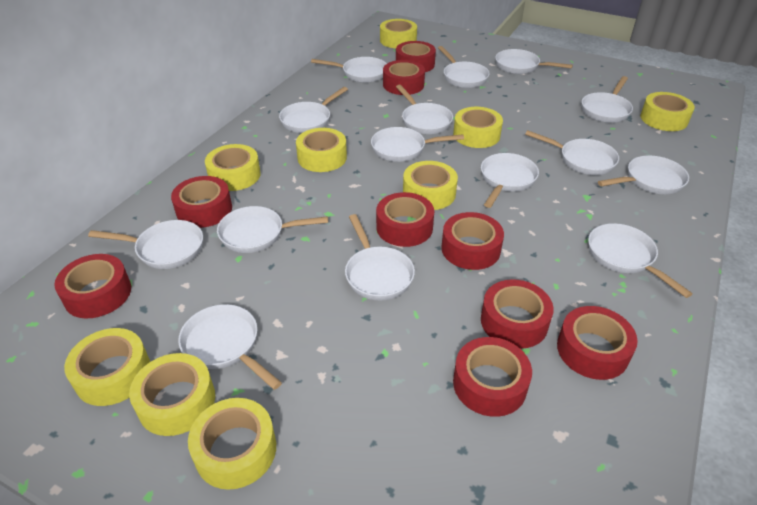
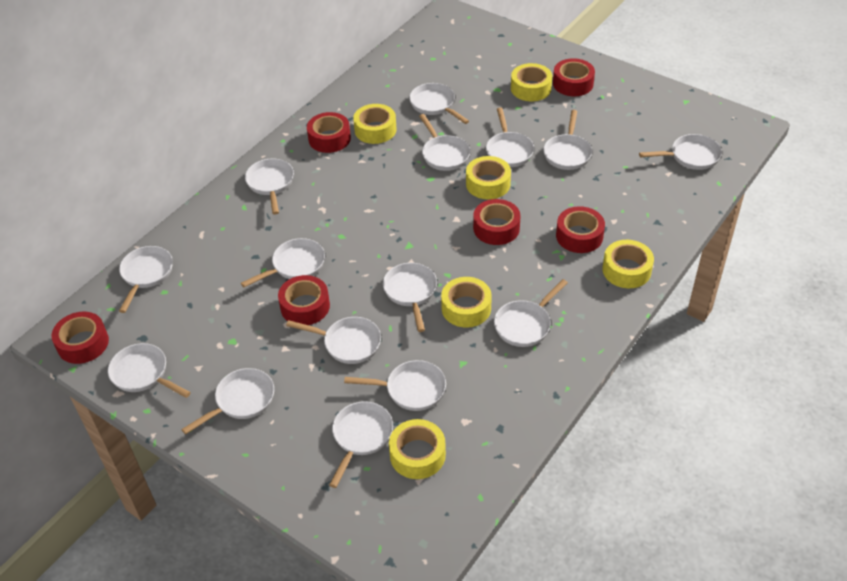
red tape: [54,254,131,318] [171,176,232,228] [376,192,434,247] [383,60,425,95] [396,41,436,72] [441,212,504,270] [453,337,532,417] [481,279,554,349] [557,306,638,380] = 9 -> [51,312,109,364] [278,275,330,325] [307,112,351,153] [473,199,521,245] [553,58,595,96] [556,206,605,253] = 6
yellow tape: [64,328,150,406] [129,353,215,436] [188,398,276,490] [205,144,261,191] [296,128,347,172] [380,19,417,48] [403,161,458,210] [453,107,503,148] [640,92,695,131] = 9 -> [353,104,397,144] [389,419,446,479] [441,277,492,328] [466,156,511,200] [511,63,552,101] [602,240,654,288] = 6

